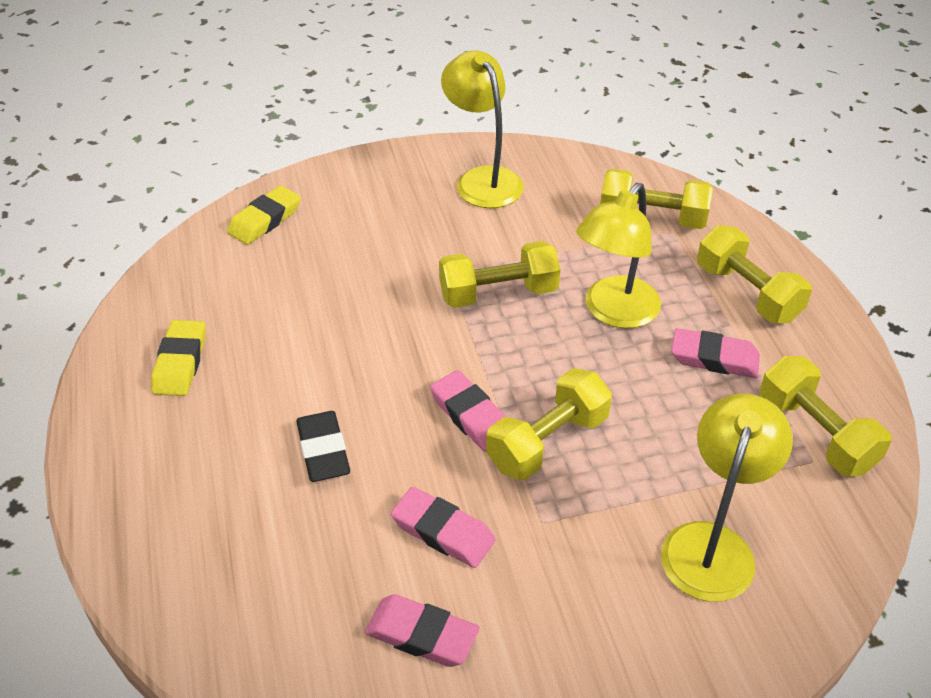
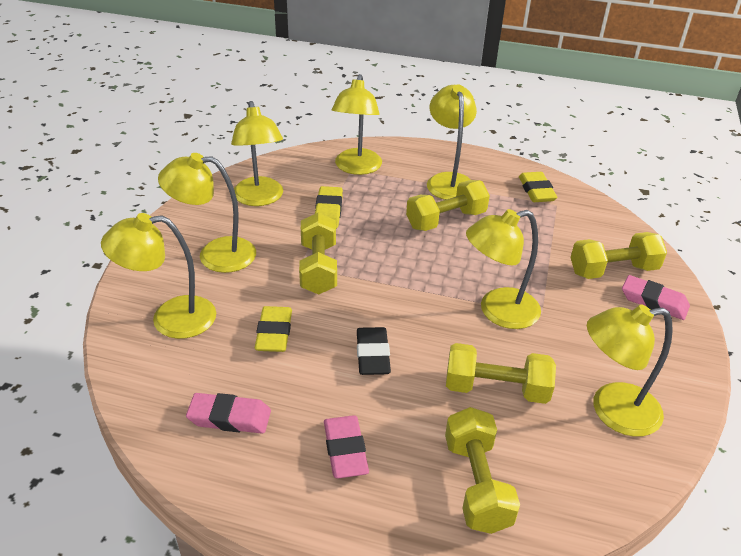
pink eraser: [365,594,479,667] [391,487,496,568] [430,370,506,452] [671,328,760,378] = 4 -> [186,393,271,434] [324,415,369,478] [622,275,690,320] = 3
yellow eraser: [151,320,205,396] [227,185,301,245] = 2 -> [255,306,292,352] [315,186,343,229] [519,172,558,202] = 3
yellow lamp: [441,50,524,208] [576,183,661,328] [661,394,793,602] = 3 -> [101,213,216,339] [158,153,256,273] [231,101,283,206] [332,74,382,175] [427,84,477,200] [466,209,541,329] [587,304,673,437] = 7

